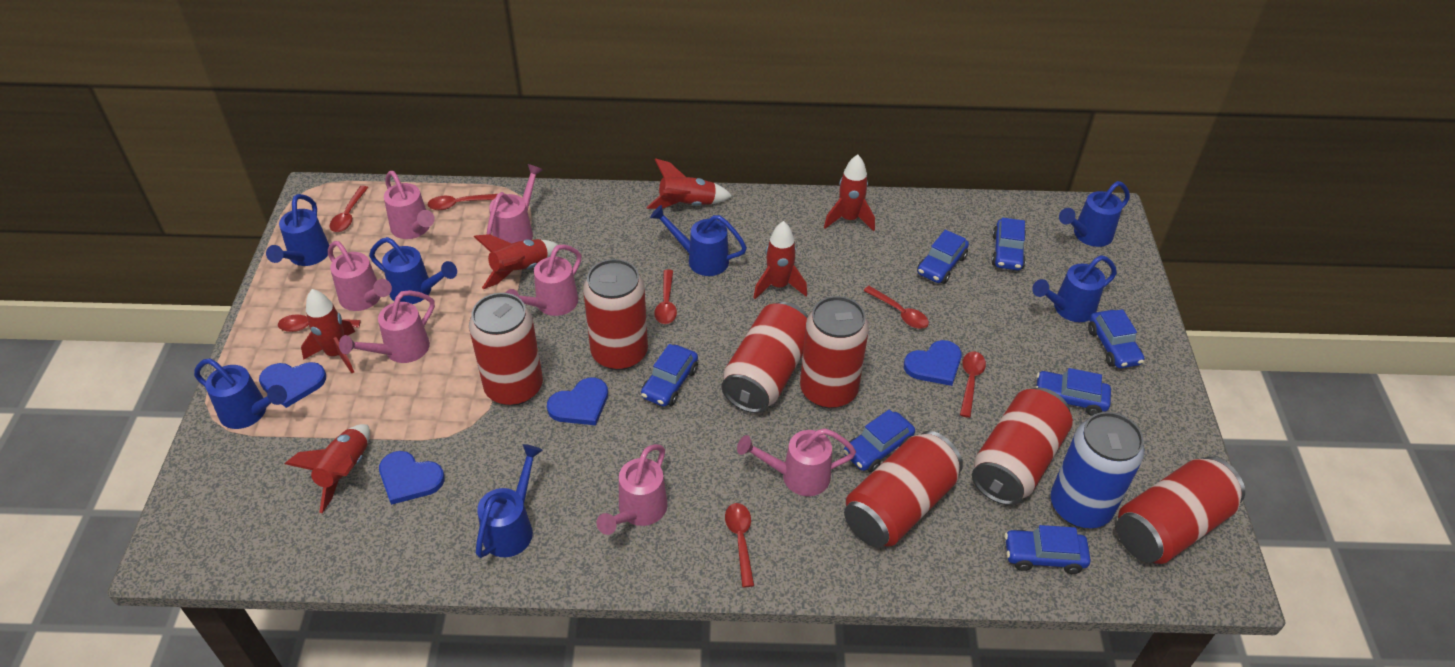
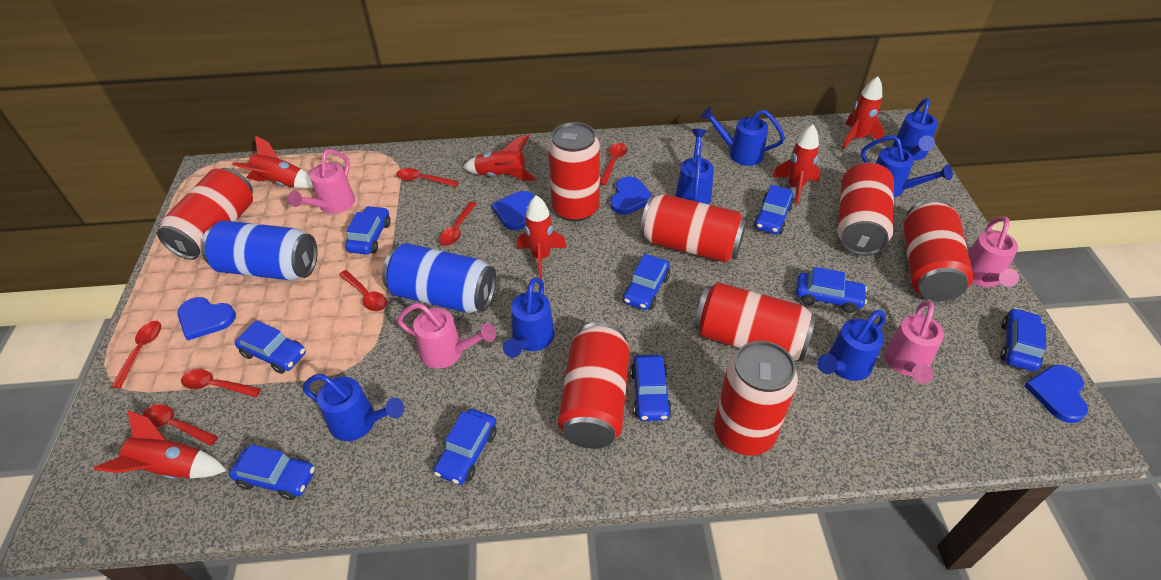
blue can: [1051,412,1144,528] = 1 -> [201,220,317,281] [382,243,496,313] = 2
blue car: [641,344,698,407] [843,409,915,472] [917,230,969,284] [991,217,1026,270] [1005,525,1091,574] [1036,368,1111,416] [1088,309,1144,368] = 7 -> [229,445,315,500] [235,320,306,374] [345,206,391,255] [434,409,497,485] [623,254,670,310] [631,355,672,421] [753,185,793,234] [796,267,867,313] [1001,308,1046,371] = 9
pink watering can: [328,241,392,311] [339,290,435,363] [384,171,435,239] [487,164,543,243] [506,244,582,316] [596,444,668,535] [737,428,856,496] = 7 -> [288,149,355,214] [397,303,496,369] [884,301,944,384] [968,216,1019,287] = 4
red can: [469,293,543,406] [583,259,648,370] [722,302,808,413] [800,296,869,408] [844,431,963,548] [972,388,1073,505] [1116,456,1245,564] = 7 -> [157,168,253,260] [548,122,600,222] [558,322,630,448] [640,194,747,263] [694,282,816,362] [714,341,798,456] [837,162,894,256] [903,199,973,301] = 8

